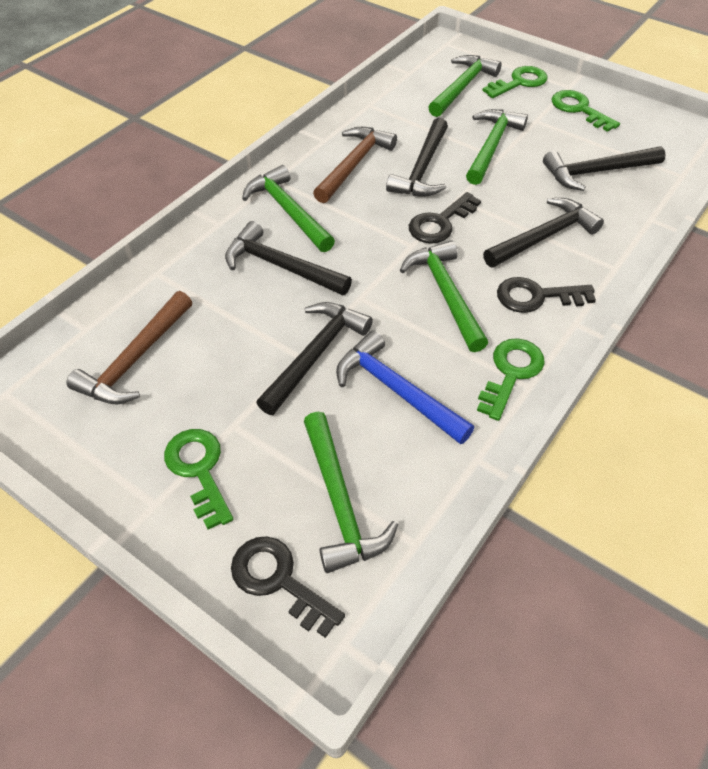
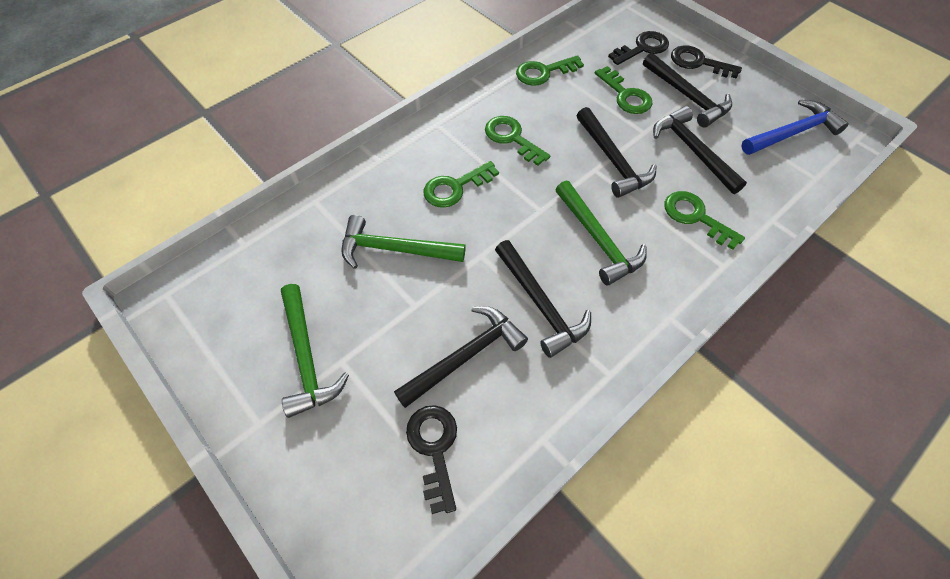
brown hammer: [67,291,192,404] [313,127,397,203] = 2 -> none = 0
green hammer: [242,165,335,252] [304,412,398,573] [400,241,488,352] [428,55,502,117] [466,109,528,185] = 5 -> [281,284,349,418] [341,215,466,269] [555,181,647,285] = 3
green key: [164,429,233,530] [477,338,545,421] [482,66,547,98] [551,90,620,132] = 4 -> [423,161,499,208] [485,116,550,166] [516,55,584,86] [595,66,653,114] [664,191,745,250] = 5

